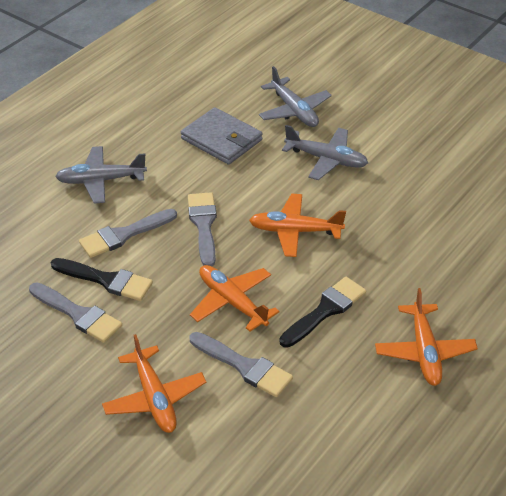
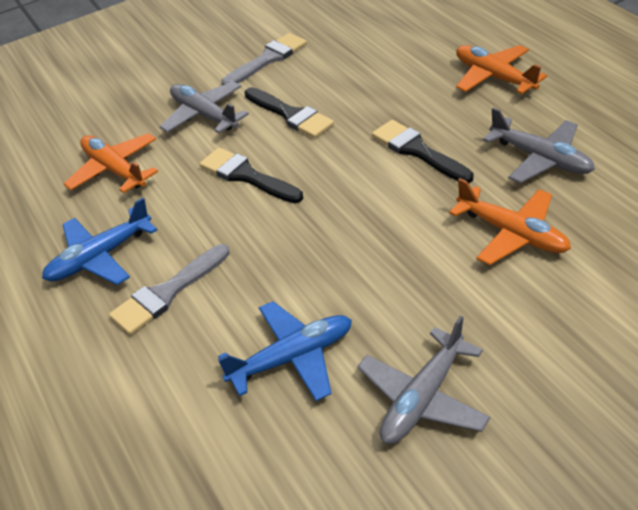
black brush: [51,258,153,301] [279,277,366,348] = 2 -> [199,148,303,203] [245,87,334,138] [372,120,474,183] = 3
blue plane: none = 0 -> [42,198,157,285] [218,301,352,401] = 2
grey brush: [29,283,122,343] [79,209,177,258] [188,192,217,266] [190,332,293,397] = 4 -> [109,244,229,335] [221,33,307,85] = 2
grey wallet: [181,107,263,165] = 1 -> none = 0
orange plane: [102,334,206,433] [190,265,279,332] [249,194,346,257] [375,288,478,386] = 4 -> [63,133,158,193] [449,178,571,265] [456,45,547,94] = 3

